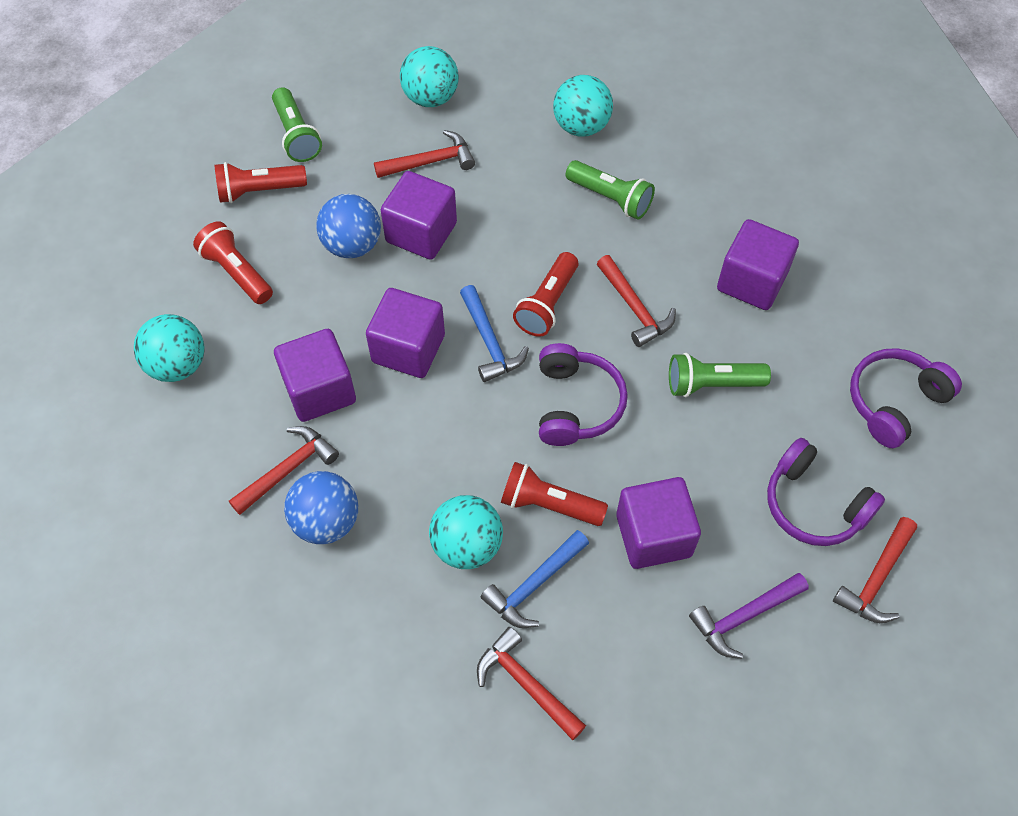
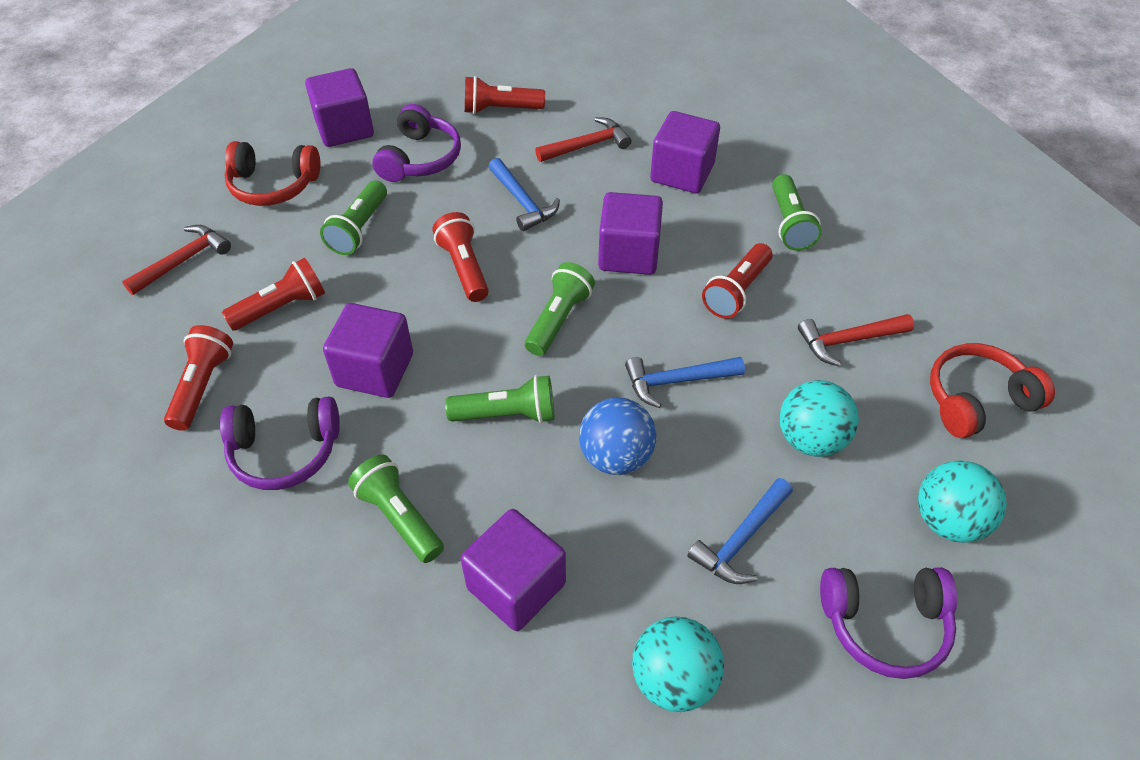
blue ball: [284,471,358,544] [316,194,381,258] = 2 -> [579,398,657,475] = 1
blue hammer: [460,285,529,382] [481,530,589,628] = 2 -> [488,158,560,231] [625,357,745,408] [687,478,793,584] = 3
green flashlight: [272,87,322,162] [566,160,655,220] [669,353,771,397] = 3 -> [320,180,387,255] [348,455,444,563] [445,375,554,423] [525,262,595,356] [772,174,822,251] = 5
purple hammer: [689,573,809,659] = 1 -> none = 0
red flashlight: [193,221,273,304] [215,162,307,203] [501,462,608,526] [513,252,578,337] = 4 -> [164,325,233,431] [222,258,325,331] [432,212,489,302] [465,76,545,114] [702,243,773,319] = 5
red hammer: [229,426,339,515] [374,130,475,178] [477,627,586,740] [597,255,676,347] [833,517,917,623] = 5 -> [122,225,231,295] [535,117,631,162] [798,314,914,367] = 3
red headphones: none = 0 -> [225,141,320,206] [930,343,1055,438] = 2
turquoise ball: [134,314,204,382] [400,46,459,107] [429,495,503,569] [553,75,613,137] = 4 -> [632,616,724,712] [780,380,859,457] [918,460,1007,543] = 3

